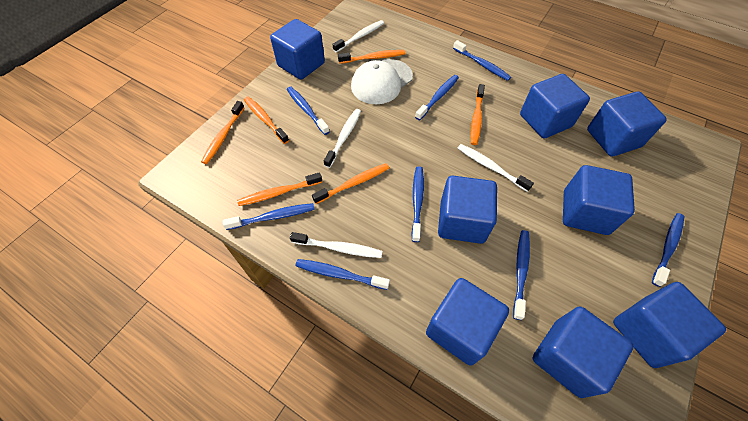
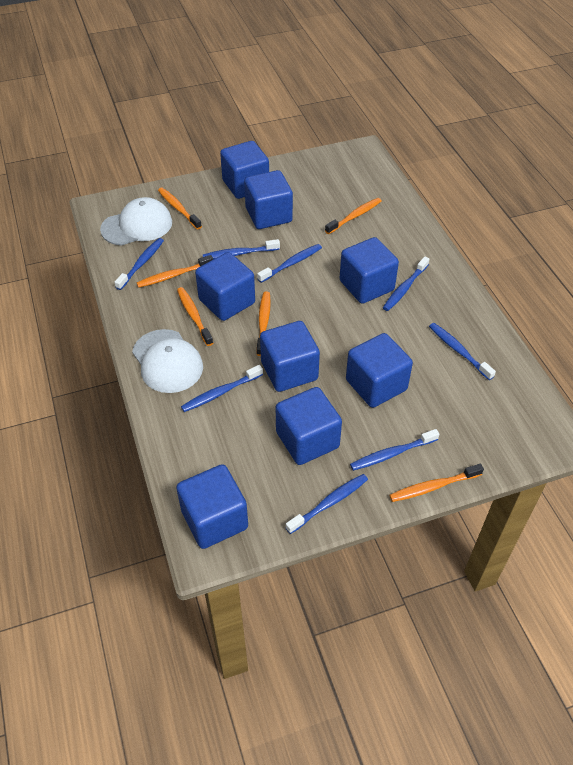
white cap: [351,59,413,104] = 1 -> [100,197,172,246] [132,329,203,393] = 2
white toothbrush: [290,232,383,258] [324,109,361,168] [332,20,384,52] [458,144,534,192] = 4 -> none = 0

